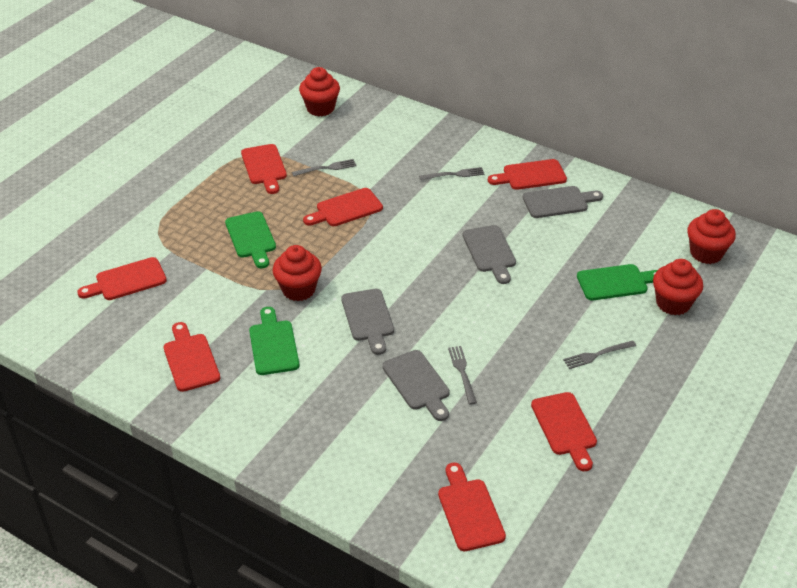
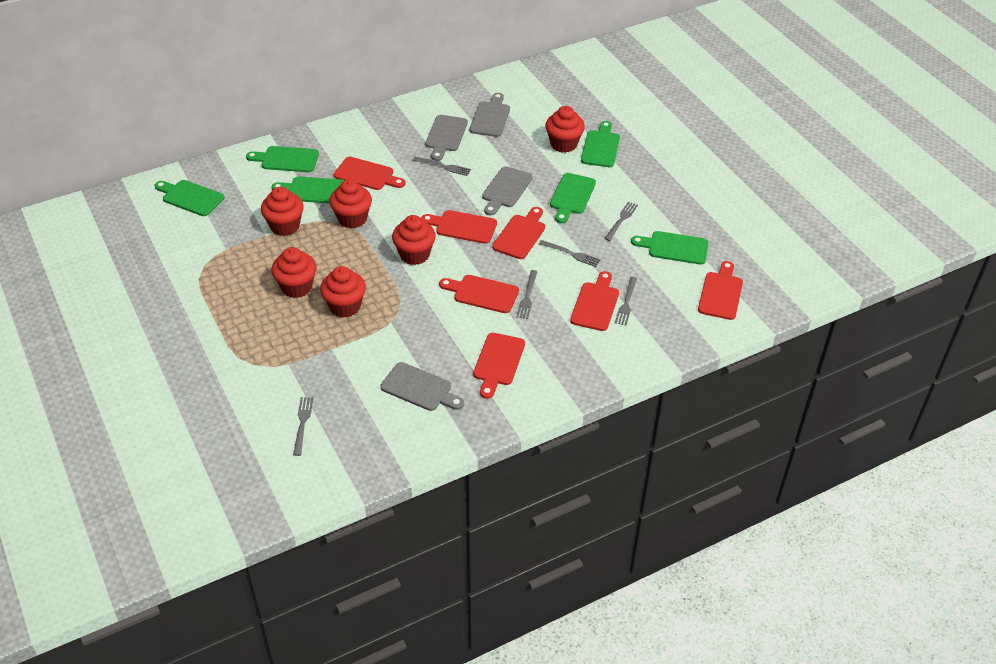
green cutting board: [225,211,276,268] [249,307,299,375] [577,264,657,300] = 3 -> [155,180,224,216] [246,146,319,172] [272,176,345,204] [550,173,596,223] [581,121,620,167] [631,231,709,265] = 6
grey fork: [292,159,356,176] [419,167,484,180] [448,346,477,405] [563,340,636,369] = 4 -> [293,397,313,456] [413,157,471,176] [516,270,538,319] [539,240,601,267] [604,202,638,241] [615,277,637,326] = 6
red cupcake: [273,245,322,301] [299,67,340,117] [653,259,703,315] [687,209,736,264] = 4 -> [261,187,304,236] [271,247,317,298] [320,266,366,318] [330,179,372,228] [392,215,436,265] [545,106,585,153] = 6

